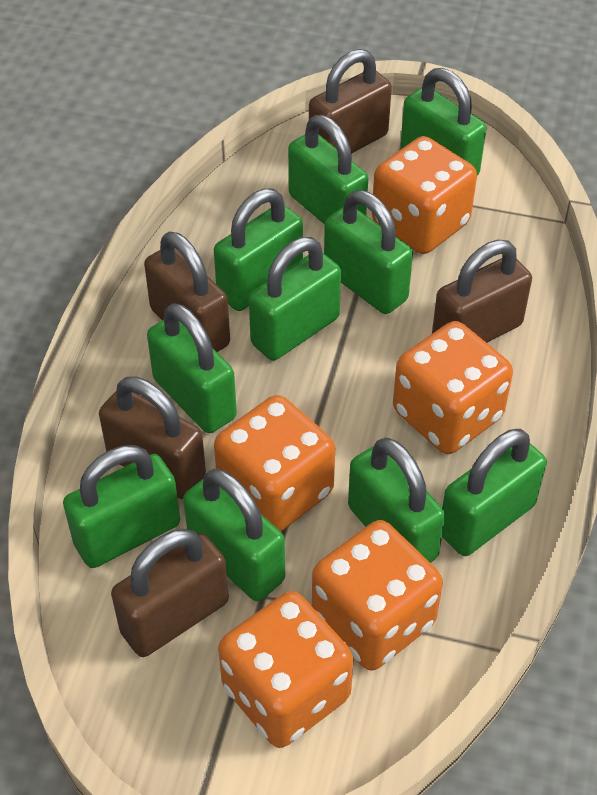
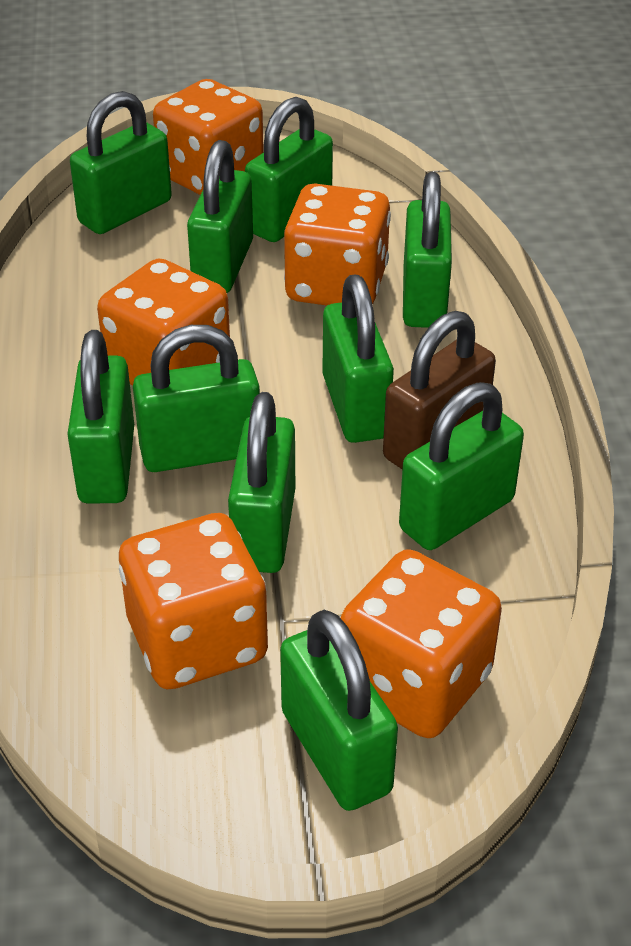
brown padlock: [99,377,206,499] [111,529,229,657] [144,232,230,352] [309,49,392,154] [432,240,532,343] = 5 -> [383,311,496,469] = 1

